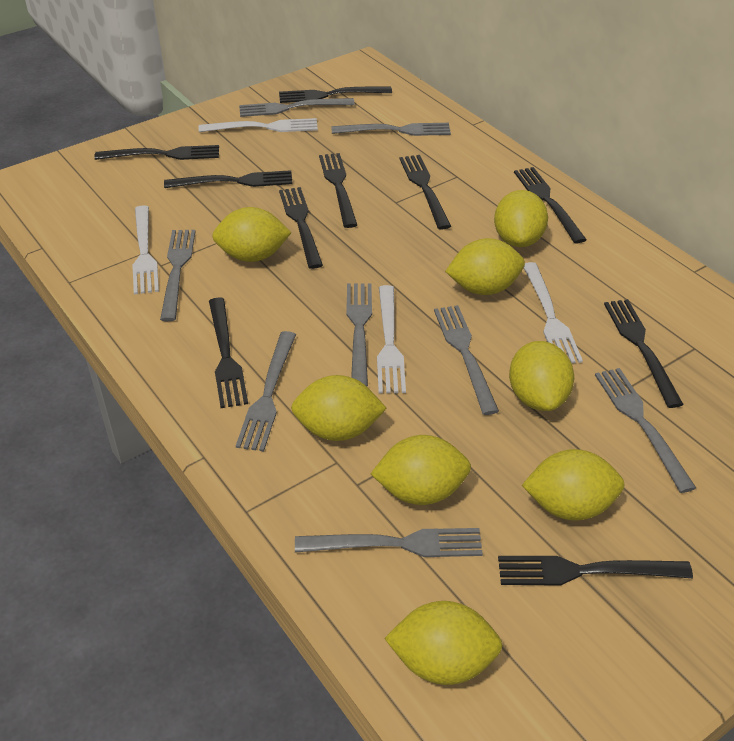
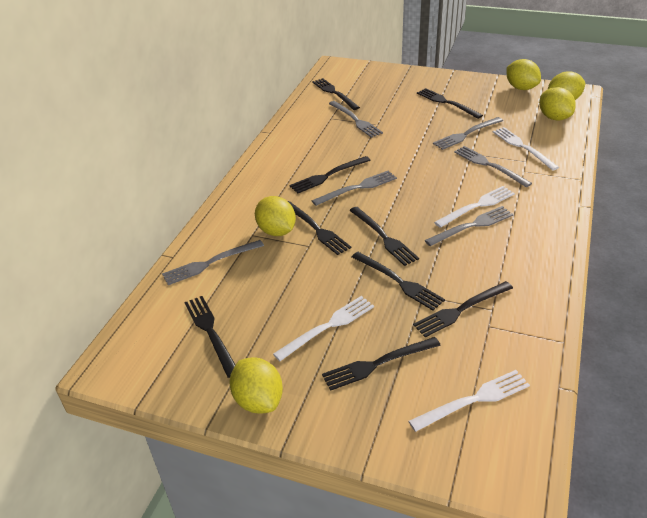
black fork: [94,145,219,160] [164,170,293,188] [209,297,248,408] [279,86,392,103] [279,187,323,269] [319,153,357,228] [399,155,451,229] [498,556,693,585] [514,167,587,243] [604,299,684,408] = 10 -> [184,296,235,378] [288,201,351,255] [290,156,371,194] [312,78,360,110] [322,337,441,391] [349,207,419,266] [352,252,445,311] [413,281,513,337] [417,88,483,119] = 9
grey fork: [160,230,195,321] [236,331,296,451] [239,98,355,117] [295,528,483,557] [332,123,451,136] [347,283,372,386] [434,305,499,415] [595,368,696,493] = 8 -> [162,240,264,285] [312,171,397,206] [329,101,383,138] [425,206,514,246] [433,117,503,150] [454,146,532,187] = 6
yellow lemon: [212,207,291,262] [291,375,387,441] [371,435,471,505] [384,601,503,685] [445,238,525,295] [494,190,548,247] [509,341,574,411] [522,449,624,521] = 8 -> [230,357,283,413] [255,196,296,236] [507,59,541,90] [539,87,576,121] [548,71,586,100] = 5

